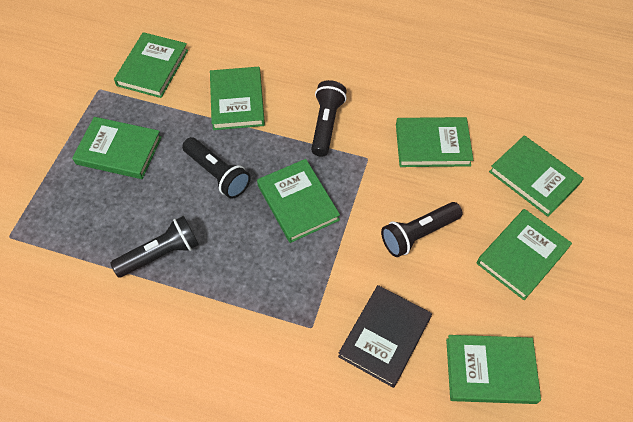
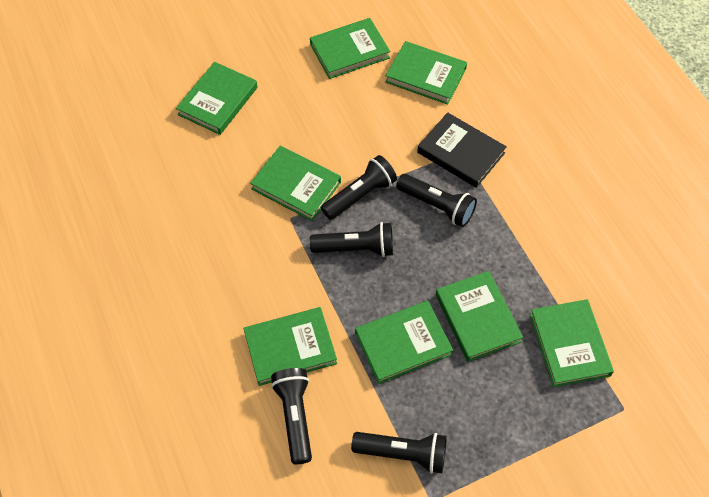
black flashlight: [110,216,199,277] [182,137,251,199] [311,80,347,157] [381,202,462,257] = 4 -> [271,368,312,464] [310,222,393,257] [321,155,397,220] [351,432,447,474] [396,174,477,227] = 5

